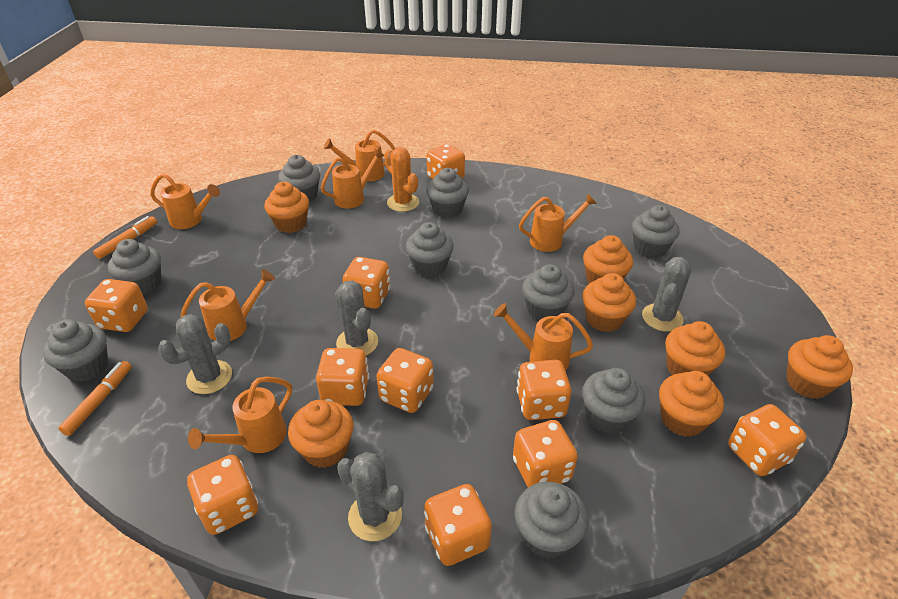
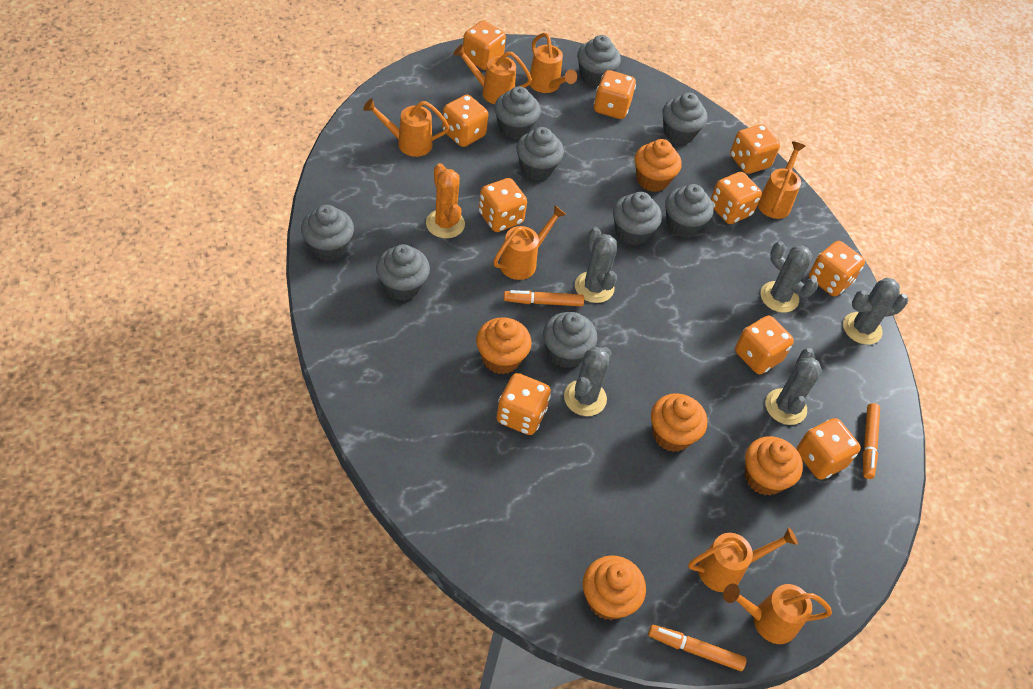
grey cactus: [158,314,232,394] [335,280,378,356] [337,452,404,541] [642,257,692,332] = 4 -> [564,347,612,416] [575,227,617,303] [760,241,818,313] [765,348,822,425] [843,278,908,345] = 5
orange cupcake: [264,182,309,233] [288,400,354,468] [583,235,633,283] [583,273,636,332] [659,371,724,437] [665,321,725,375] [786,335,853,399] = 7 -> [476,317,532,374] [583,555,646,620] [635,139,682,192] [651,394,707,452] [745,436,803,495] = 5
orange marker: [58,361,132,436] [93,216,157,259] = 2 -> [503,290,584,306] [648,625,746,671] [863,403,880,479] = 3

